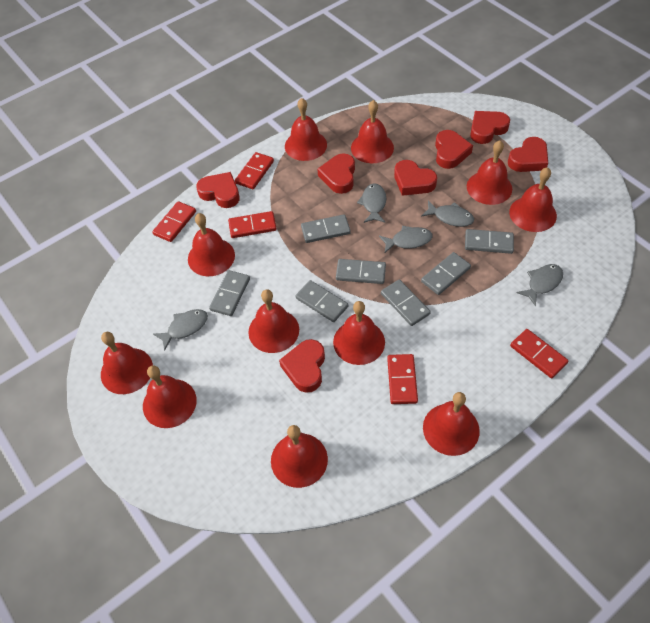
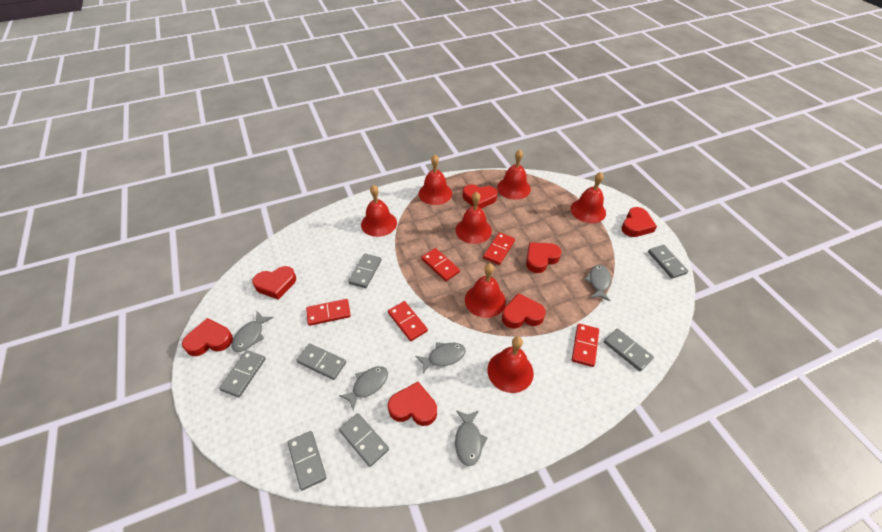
red bell: [101,332,153,394] [143,365,197,428] [188,213,235,276] [248,289,299,353] [271,425,328,488] [285,98,327,161] [333,301,385,365] [351,100,394,163] [423,392,480,456] [467,140,512,205] [509,167,557,232] = 11 -> [361,185,397,237] [419,155,452,205] [456,192,492,244] [465,263,506,318] [487,337,534,393] [497,150,531,200] [571,172,606,223] = 7

